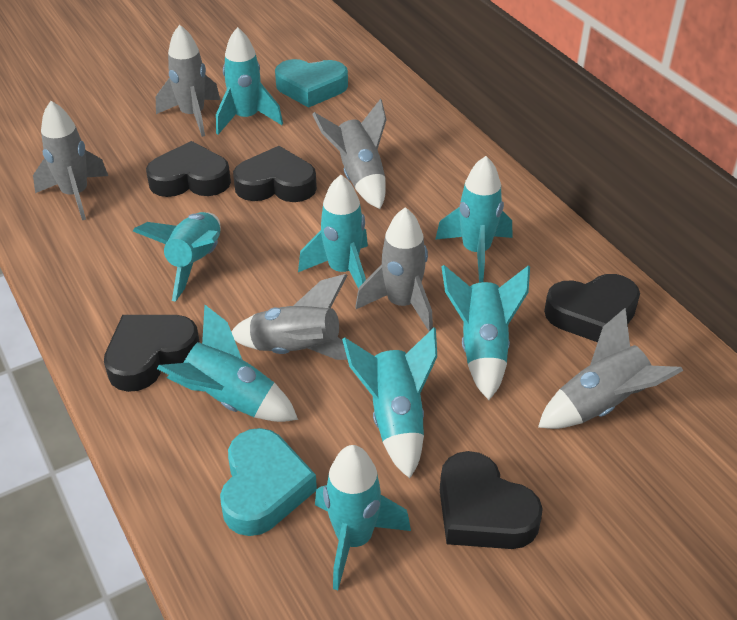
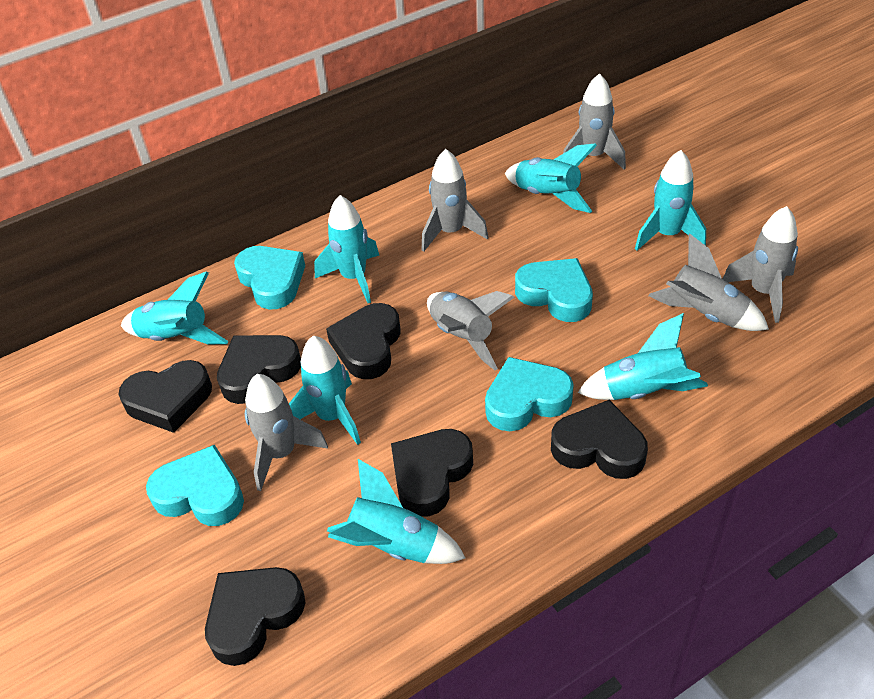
black heart: [104,315,200,392] [146,141,231,197] [233,146,317,202] [440,451,543,549] [544,274,640,342] = 5 -> [119,360,212,433] [205,567,305,666] [217,335,301,404] [326,303,400,379] [391,429,473,517] [551,400,648,479] = 6
turquoise heart: [220,428,317,536] [275,59,348,108] = 2 -> [146,445,244,526] [234,246,305,310] [485,357,574,431] [515,258,593,322] = 4
turquoise rocket: [133,212,220,301] [157,304,298,422] [216,27,283,134] [298,175,368,289] [315,445,411,590] [342,327,437,479] [435,156,512,282] [441,265,530,400] = 8 -> [121,271,229,344] [289,336,361,445] [314,195,379,303] [327,459,465,564] [505,144,597,213] [578,313,708,400] [635,150,706,251] = 7

